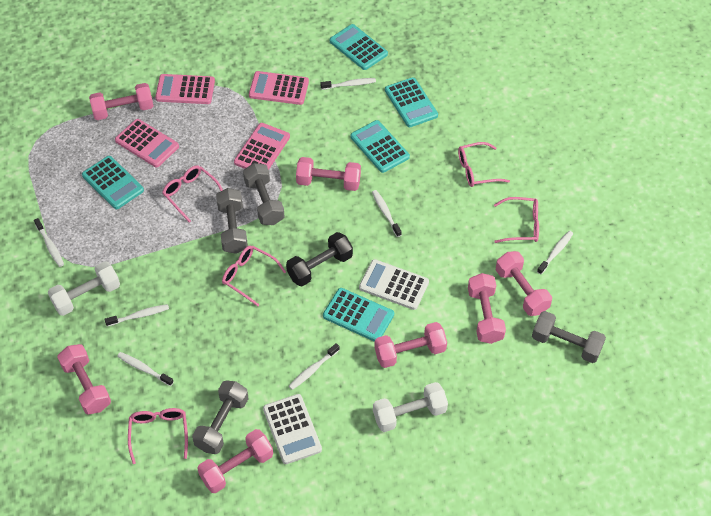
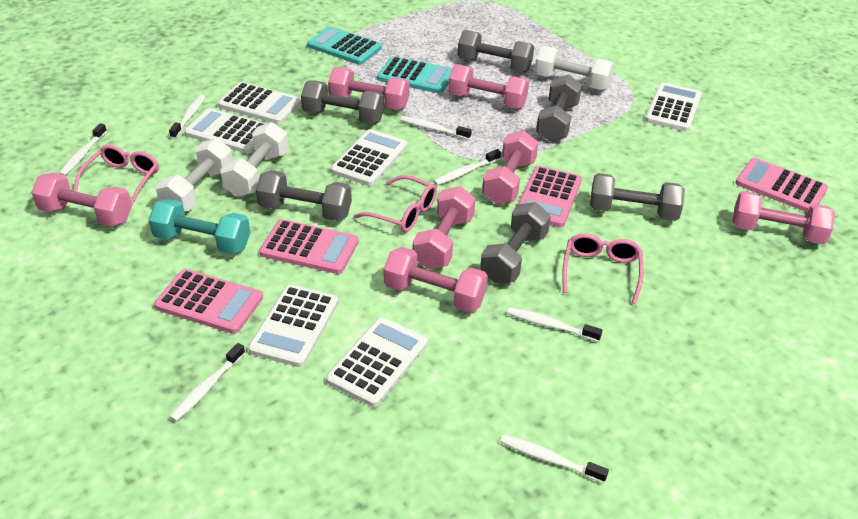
black dumbbell: [286,232,353,286] = 1 -> none = 0
grey dumbbell: [192,380,249,454] [216,188,248,254] [243,163,285,225] [532,311,606,363] = 4 -> [256,170,352,221] [301,80,384,124] [458,30,534,72] [480,202,551,284] [536,74,582,142] [590,173,685,221] = 6
pink glasses: [128,408,188,464] [162,165,223,223] [222,246,286,306] [458,142,510,187] [494,197,539,243] = 5 -> [74,144,159,205] [353,175,437,232] [562,233,644,304] = 3
turquoise calculator: [82,156,144,209] [323,288,394,342] [330,24,388,70] [350,120,410,173] [385,77,438,127] = 5 -> [307,26,382,65] [377,56,452,94] = 2
turquoise dumbbell: none = 0 -> [148,199,250,254] = 1
white calculator: [263,394,322,464] [359,259,429,310] = 2 -> [184,108,266,153] [218,82,301,124] [248,284,338,367] [326,317,428,407] [331,129,408,186] [645,82,702,131] = 6
white dumbbell: [48,261,120,316] [373,382,448,432] = 2 -> [156,138,233,212] [221,122,288,197] [535,46,614,90] = 3

